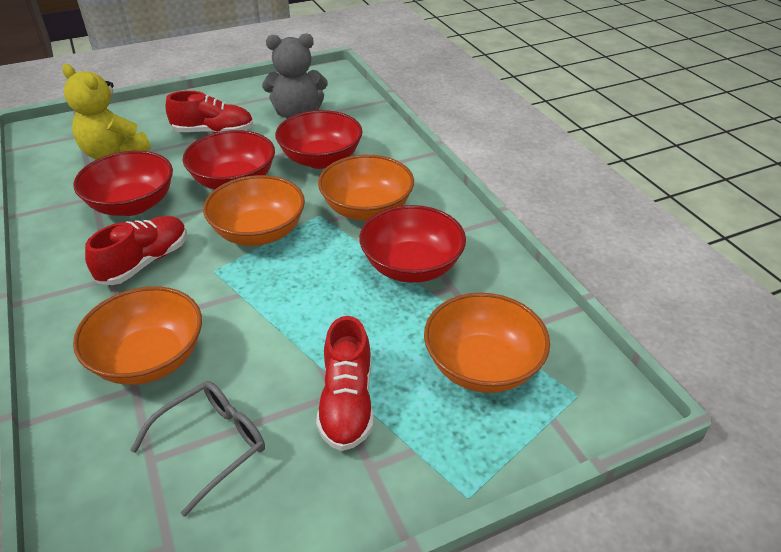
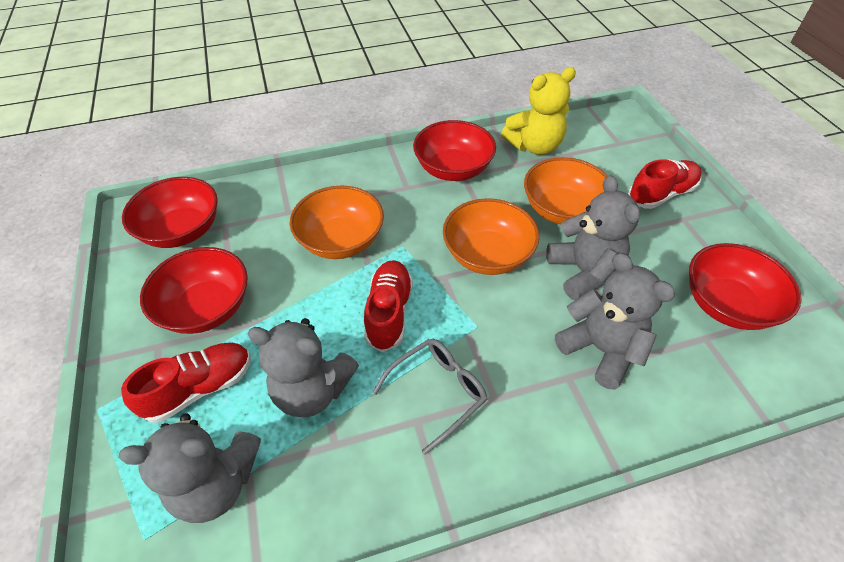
grey teddy bear: [262,33,328,119] = 1 -> [118,413,261,523] [247,318,359,417] [546,175,640,300] [555,253,675,390] = 4
orange bowl: [73,286,202,385] [203,175,305,246] [318,155,414,221] [424,293,550,393] = 4 -> [290,186,384,259] [443,198,539,275] [524,157,608,224] = 3

